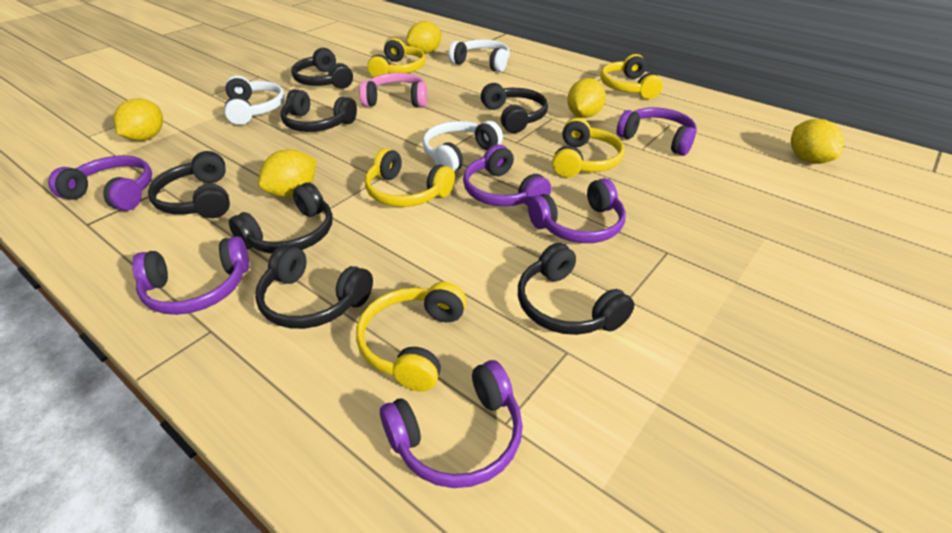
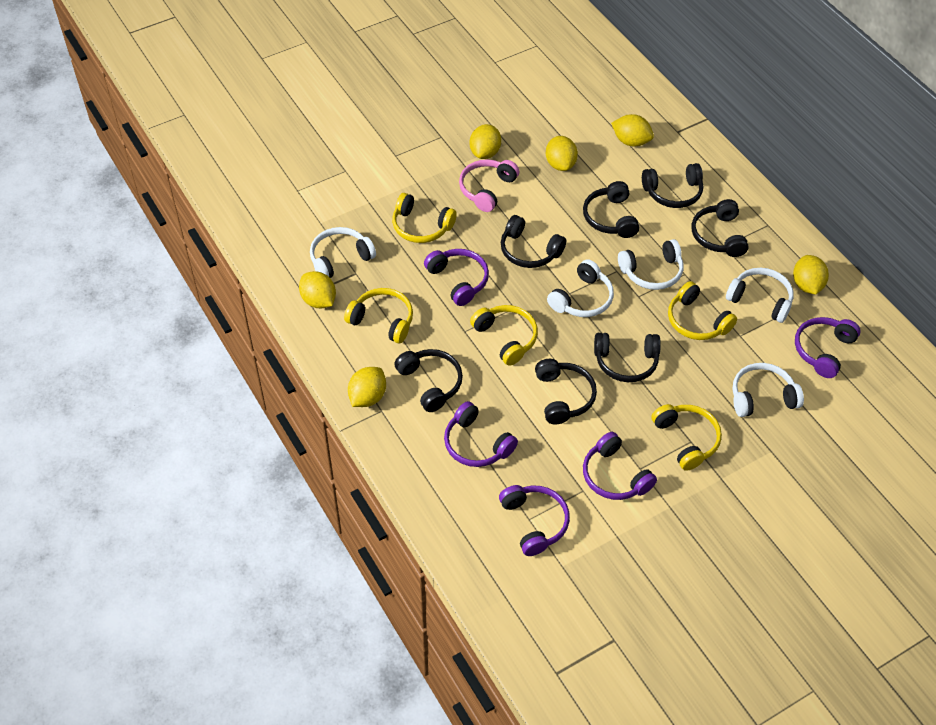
purple headphones: [48,155,152,211] [132,236,249,315] [380,360,523,488] [463,145,551,206] [528,178,626,243] [617,107,697,156] = 6 -> [424,249,489,306] [444,401,518,467] [499,485,570,556] [583,432,657,500] [795,317,860,378] = 5
white headphones: [224,76,285,125] [422,121,503,172] [449,39,510,72] = 3 -> [310,227,376,278] [547,259,614,317] [618,239,683,290] [726,268,794,323] [732,363,804,417] = 5
yellow lemon: [113,99,163,141] [258,149,316,197] [406,21,442,54] [567,78,606,118] [791,119,844,164] = 5 -> [299,271,336,308] [348,367,386,407] [470,124,501,159] [546,136,578,171] [611,114,654,146] [793,255,829,294] = 6

